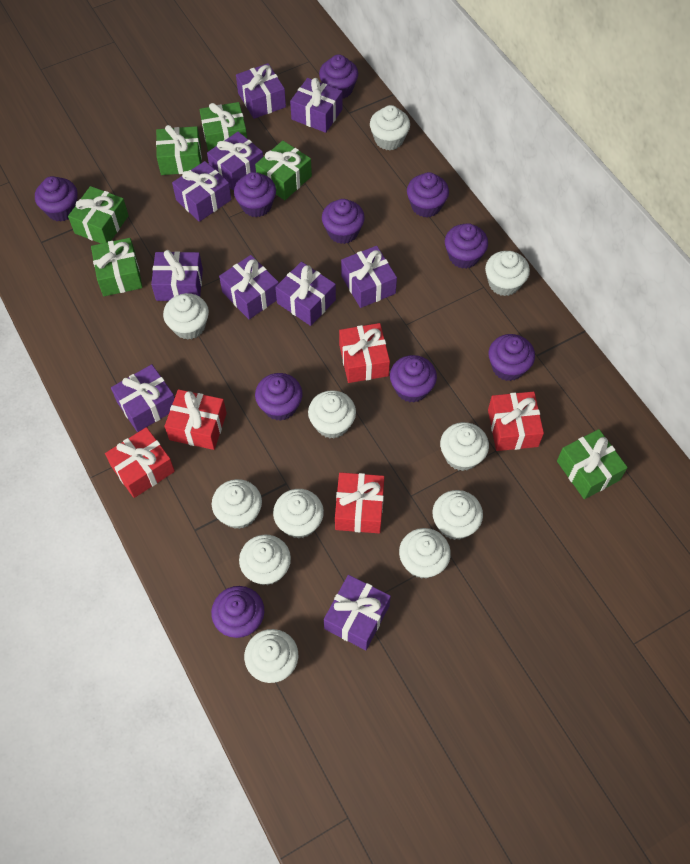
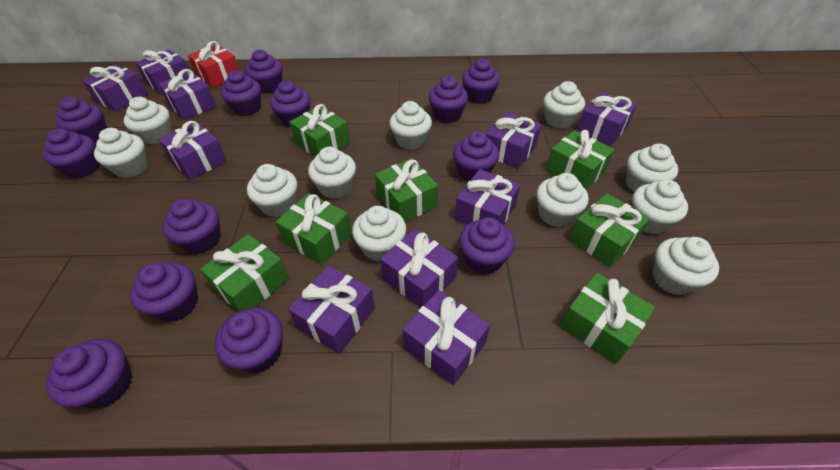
green gift: [68,186,129,244] [91,238,143,296] [156,125,202,175] [199,102,247,151] [255,140,312,200] [557,429,628,499] = 6 -> [200,234,289,312] [275,193,352,265] [290,104,350,157] [375,158,438,222] [546,130,615,190] [560,273,655,364] [569,193,650,267] = 7
purple cupcake: [35,176,78,222] [211,586,264,638] [234,172,276,217] [255,373,302,421] [319,54,358,99] [322,199,365,244] [390,355,437,403] [407,172,449,217] [445,223,488,269] [489,334,535,381] = 10 -> [43,128,100,179] [46,339,132,409] [55,97,107,143] [130,262,198,322] [162,199,221,254] [215,307,283,373] [221,70,261,116] [245,50,282,94] [270,80,310,127] [428,76,468,123] [453,131,499,181] [459,217,515,275] [462,59,500,104] = 13
red gift: [105,427,175,498] [164,389,227,450] [335,472,384,533] [339,323,390,383] [488,391,544,451] = 5 -> [188,41,240,88] = 1

